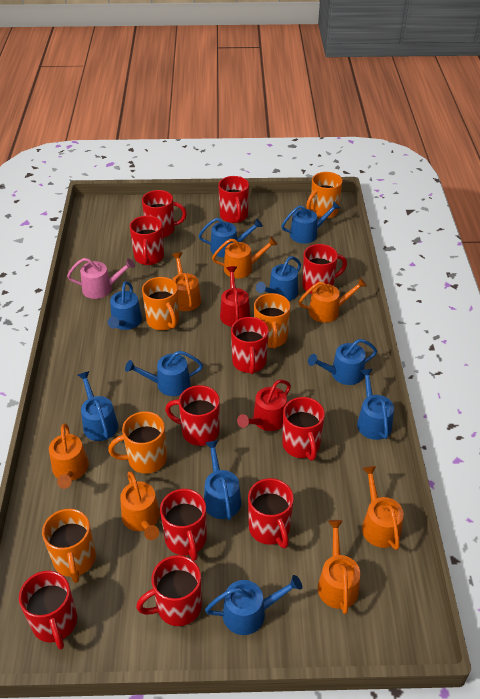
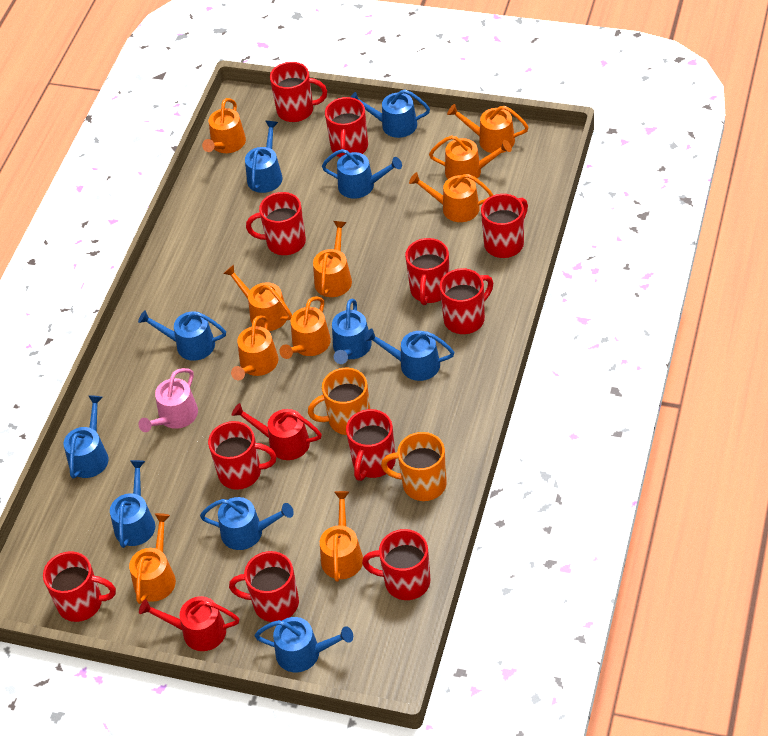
orange mug: [42,509,96,583] [108,411,167,474] [142,277,179,330] [254,293,290,349] [306,172,342,218] = 5 -> [308,368,370,435] [381,432,447,501] = 2
orange watering can: [49,423,89,489] [120,472,160,540] [172,252,201,311] [212,237,277,278] [299,278,367,323] [318,520,360,614] [362,466,404,550] = 7 -> [129,513,176,604] [202,98,246,153] [223,265,292,331] [231,315,278,380] [279,296,331,359] [313,221,352,297] [320,491,363,582] [409,172,493,222] [429,135,512,179] [447,104,529,153] = 10

